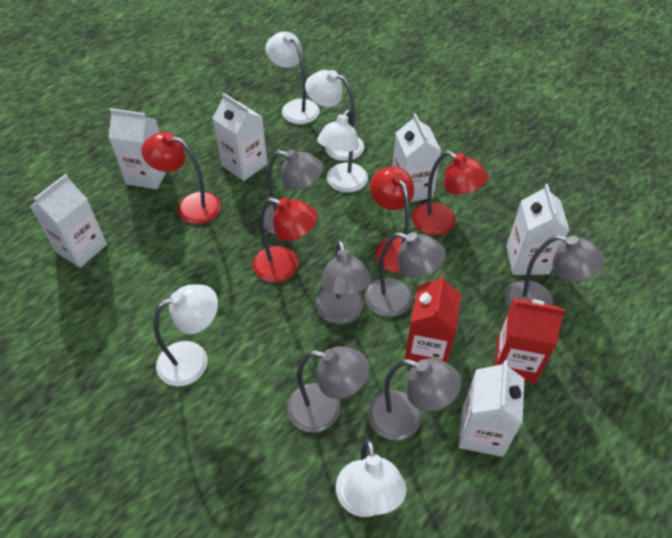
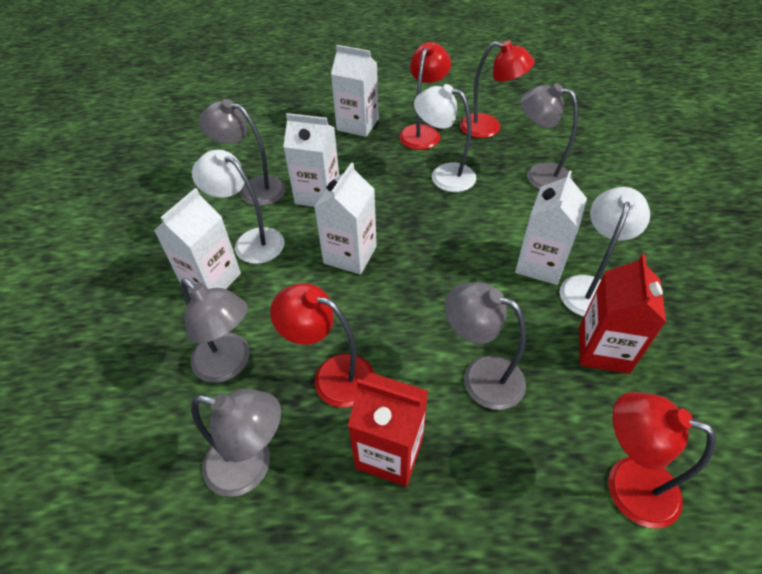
grey lamp: [264,149,323,234] [287,346,370,433] [316,240,371,324] [365,232,446,317] [368,358,461,440] [505,235,604,308] = 6 -> [181,279,250,383] [191,389,281,497] [199,99,286,206] [445,282,526,410] [520,83,578,190] = 5
white carton: [30,174,107,268] [108,108,166,189] [212,93,268,181] [392,113,441,202] [458,360,524,457] [506,184,569,275] = 6 -> [154,188,241,289] [283,113,339,207] [315,162,377,275] [331,45,379,137] [515,171,587,285] = 5
white lamp: [154,284,218,386] [266,31,320,124] [305,70,364,161] [317,109,368,192] [336,439,407,517] = 5 -> [192,150,284,264] [414,84,476,192] [559,187,650,316] = 3

